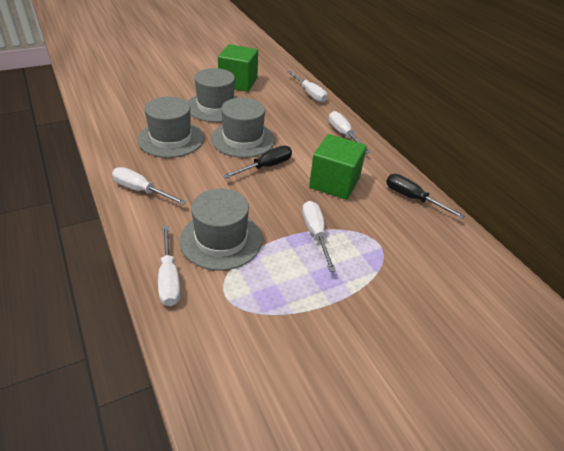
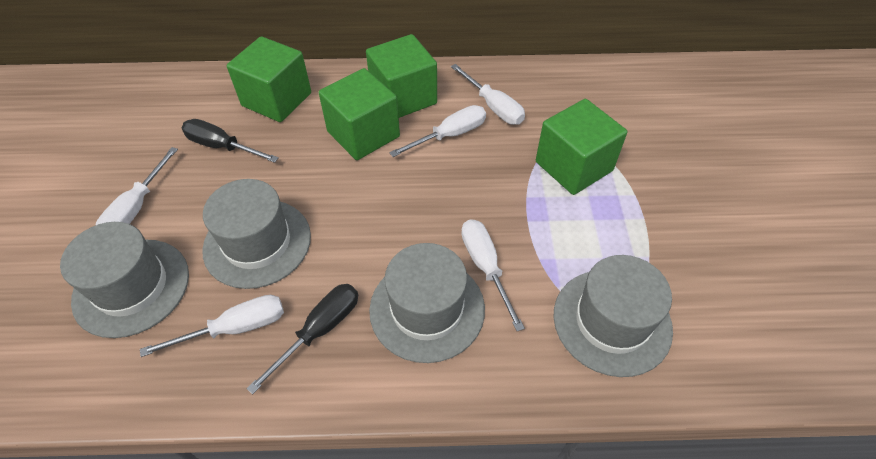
green cube: [218,44,258,92] [309,134,367,200] = 2 -> [227,36,311,122] [319,68,400,160] [366,34,437,118] [536,99,627,195] = 4

